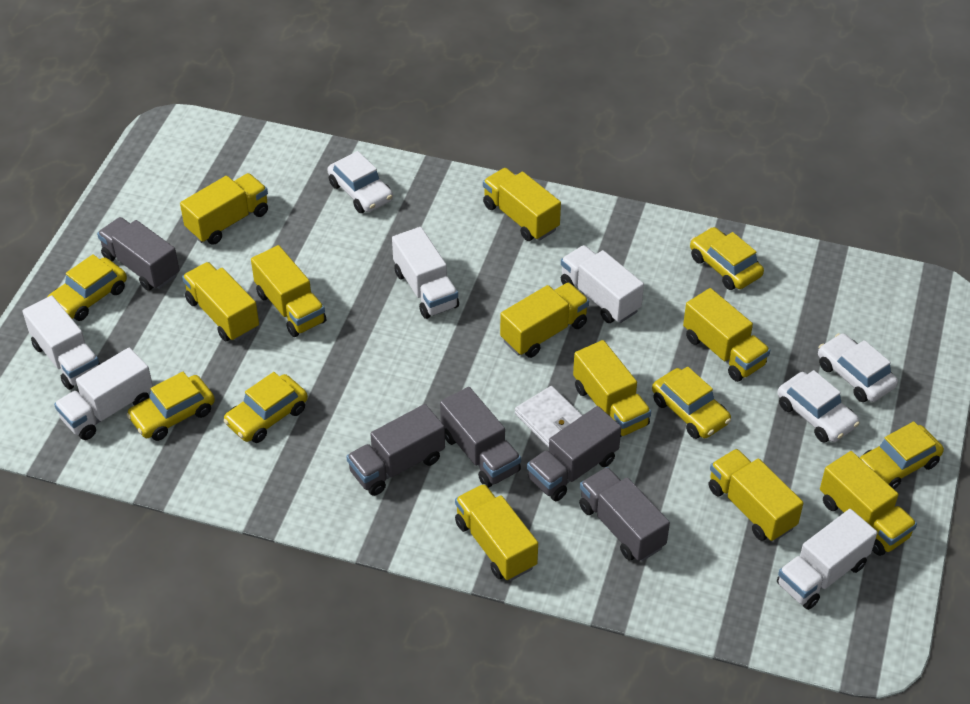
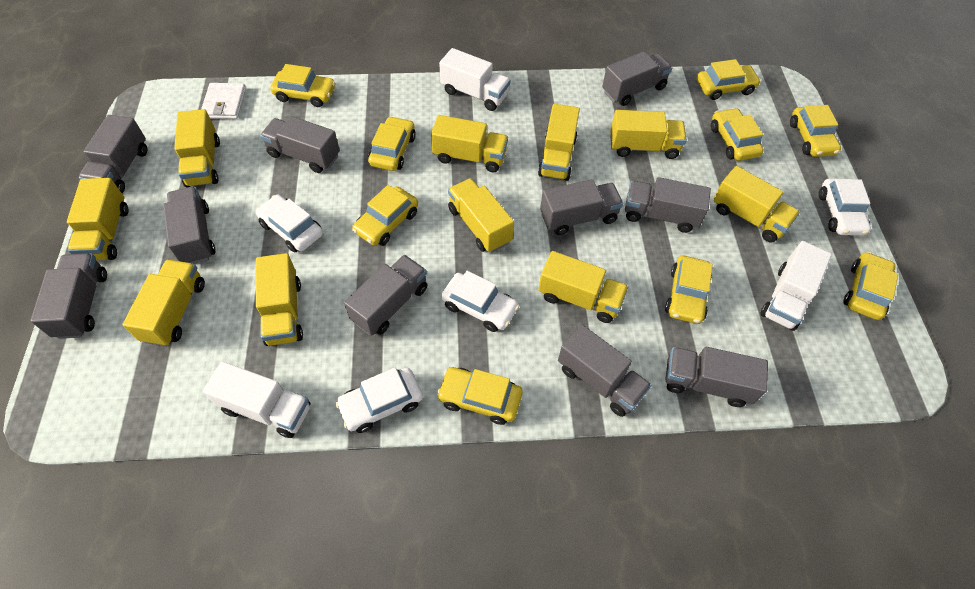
grey truck: [97,217,179,291] [346,404,445,496] [440,387,521,488] [527,406,621,501] [579,467,670,562] = 5 -> [31,253,107,339] [79,115,147,193] [163,187,215,264] [260,116,340,173] [344,255,427,336] [540,179,623,235] [558,325,652,417] [602,51,672,106] [625,177,711,233] [665,347,768,407] = 10
white car: [327,151,393,213] [777,370,860,442] [818,333,898,402] = 3 -> [256,195,323,252] [335,367,423,433] [441,271,519,332] [819,178,871,236] = 4
white truck: [22,295,101,390] [54,348,153,440] [392,227,459,319] [561,245,644,323] [777,509,877,610] = 5 -> [203,361,310,438] [439,48,511,111] [760,241,832,331] = 3
yellow car: [47,254,127,321] [127,372,215,441] [223,372,308,443] [652,367,731,439] [690,227,764,290] [860,421,944,489] = 6 -> [271,64,335,107] [352,185,418,246] [368,116,416,171] [437,367,523,425] [665,255,713,324] [697,59,761,100] [711,108,764,161] [790,105,841,157] [843,252,898,320] = 9

